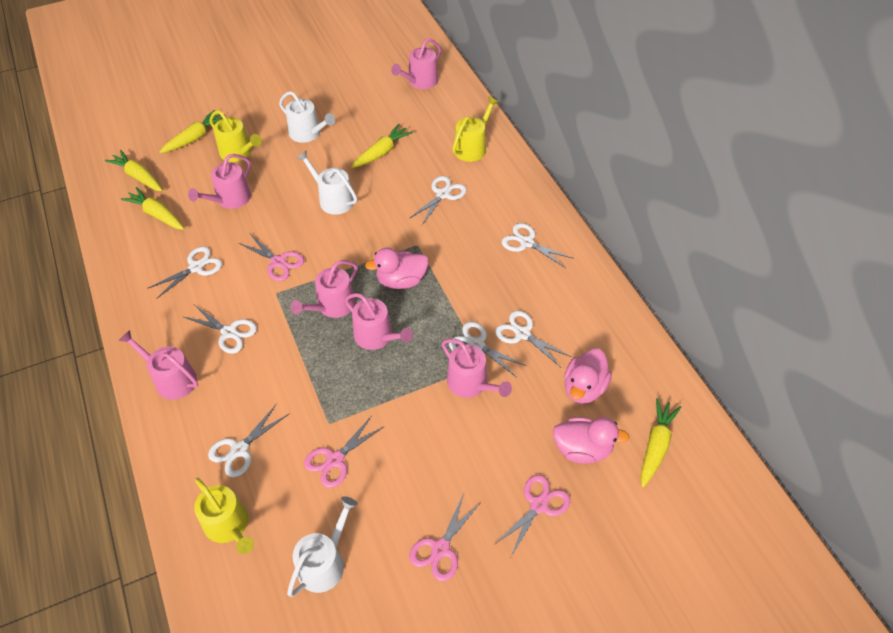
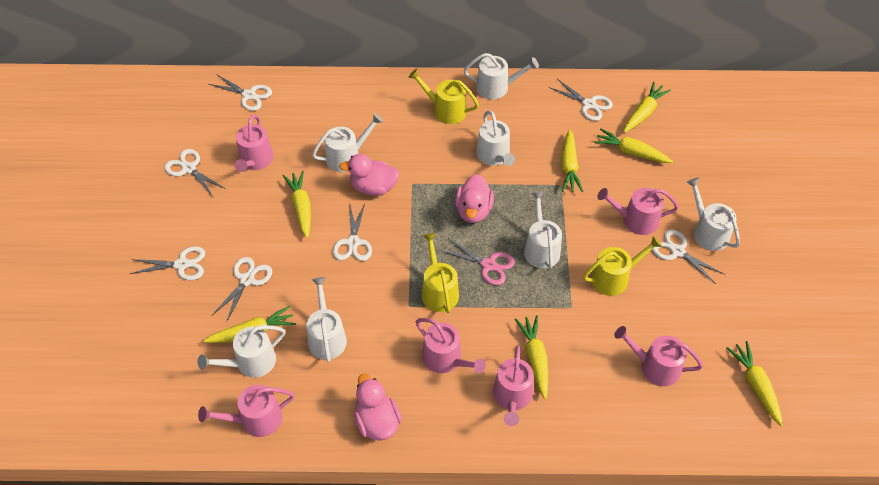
pink scissors: [238,234,304,281] [304,415,385,488] [409,494,482,581] [494,475,570,557] = 4 -> [442,238,515,285] = 1
white watering can: [279,91,335,143] [287,496,358,597] [297,151,357,215] = 3 -> [198,325,285,377] [306,277,347,362] [312,113,383,172] [464,53,539,99] [476,111,515,166] [524,192,562,269] [687,178,740,251] = 7
yellow carrot: [105,150,162,191] [121,187,184,230] [160,110,223,153] [351,124,413,168] [641,398,681,487] = 5 -> [204,306,296,343] [283,171,311,238] [515,315,548,399] [561,129,583,192] [594,129,673,163] [623,82,671,133] [726,341,783,426] = 7

